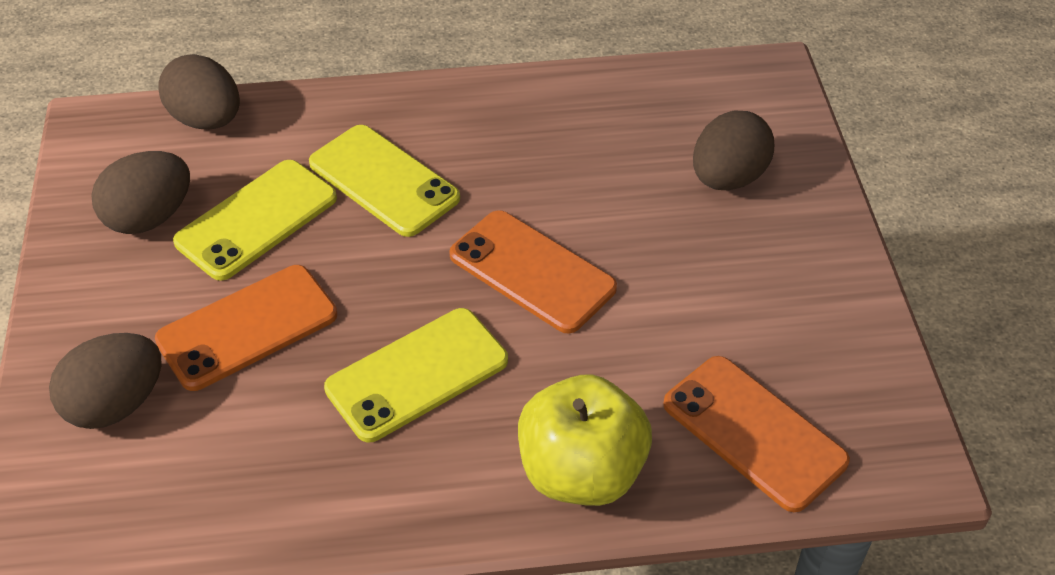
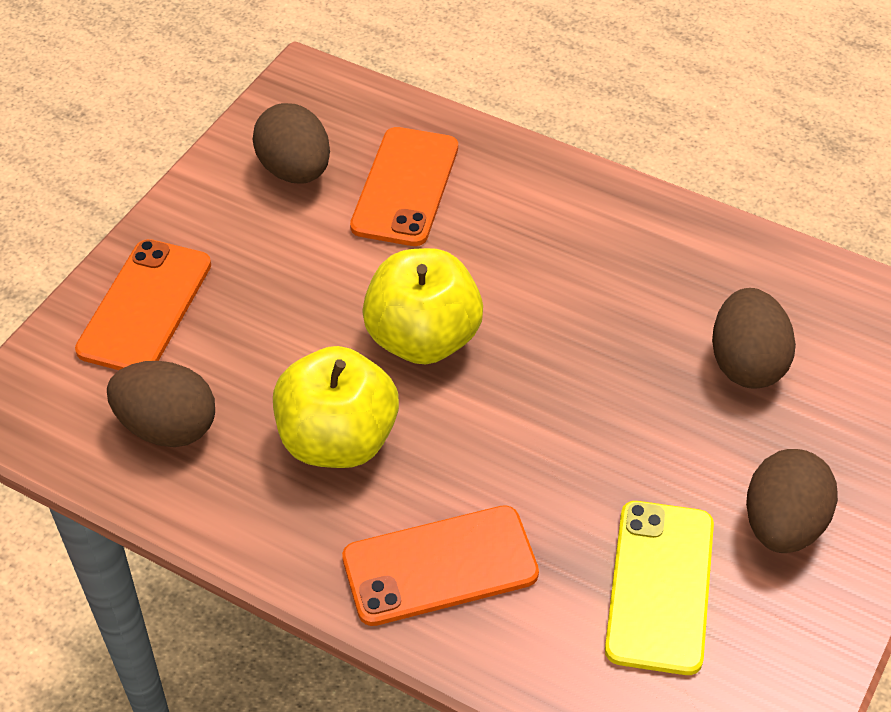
yellow apple: [518,375,652,506] = 1 -> [273,346,399,468] [362,248,483,365] = 2
yellow phone: [173,160,337,281] [309,125,460,237] [324,308,508,442] = 3 -> [605,501,714,675] = 1

